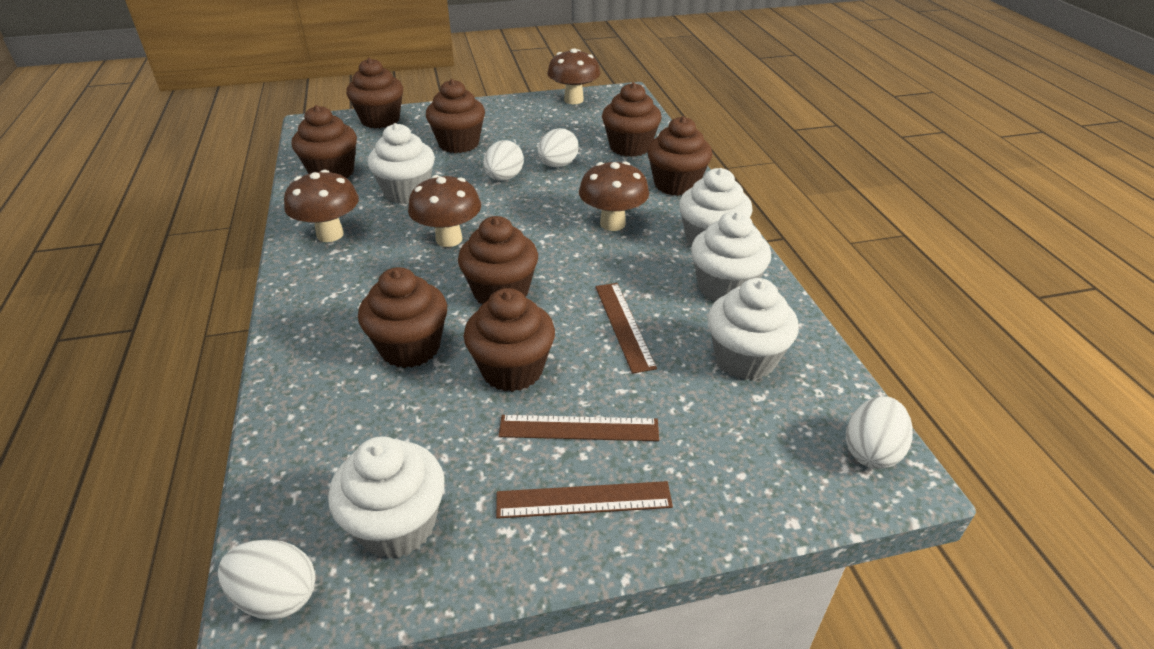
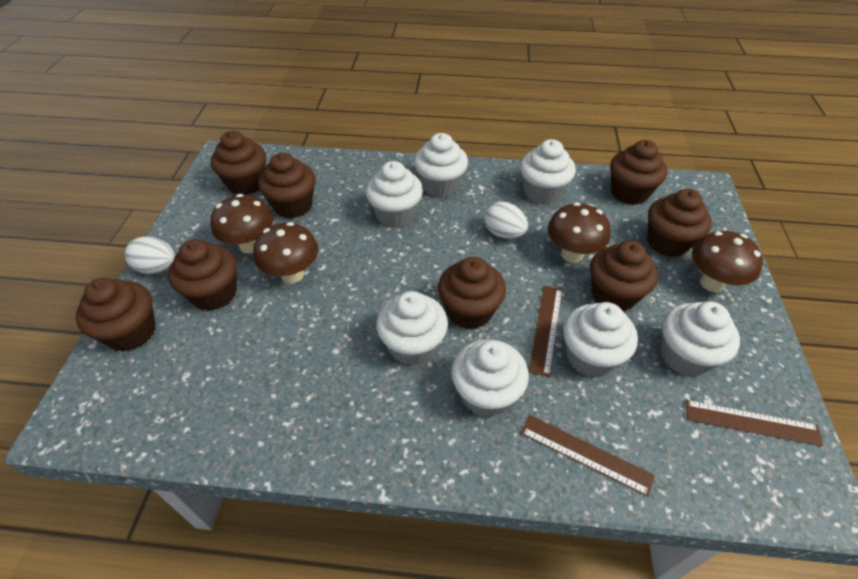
white cupcake: [328,436,444,559] [368,123,435,204] [679,168,753,246] [691,211,771,301] [707,278,799,380] = 5 -> [366,161,423,228] [376,291,448,366] [414,133,468,198] [451,339,529,417] [520,139,576,204] [563,302,638,377] [661,301,740,377] = 7
white egg: [218,540,316,620] [483,140,524,181] [538,128,579,167] [846,396,913,469] = 4 -> [125,236,175,274] [484,201,528,239] = 2

